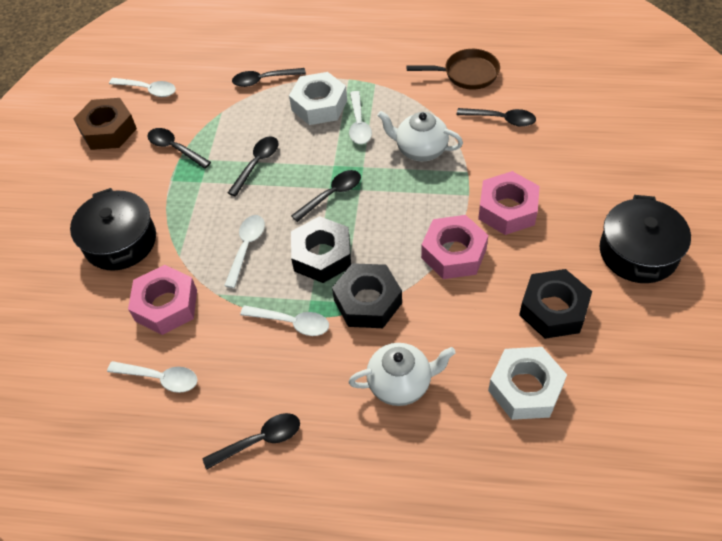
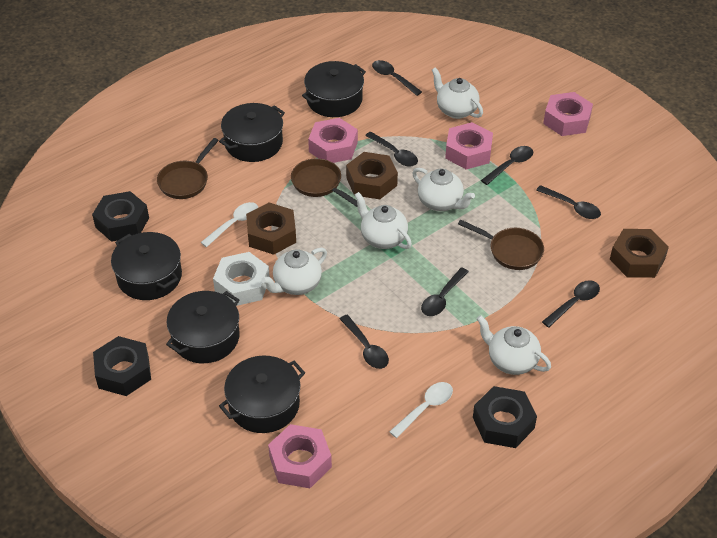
black pot: [70,188,156,271] [600,195,691,283] = 2 -> [111,232,182,300] [166,291,240,363] [219,103,285,162] [219,356,305,433] [302,61,366,117] = 5
black spoon: [147,128,211,169] [202,413,300,470] [228,136,279,197] [232,68,306,87] [291,170,361,222] [456,108,536,127] = 6 -> [340,315,389,369] [365,132,418,167] [372,60,422,96] [421,267,469,316] [481,146,533,185] [536,185,601,219] [542,280,600,328] = 7
brown nut: [73,98,137,150] = 1 -> [246,203,296,255] [346,152,398,199] [610,229,669,278] = 3
brown pan: [407,49,500,90] = 1 -> [157,138,219,199] [291,158,357,207] [458,219,544,270] = 3
pink nut: [128,265,197,335] [421,215,488,279] [478,171,540,235] = 3 -> [268,424,332,488] [308,118,358,163] [445,122,493,170] [543,92,593,136] = 4
white nut: [289,72,347,125] [488,347,567,420] = 2 -> [213,252,270,306] = 1
white spoon: [107,361,198,393] [109,78,176,97] [224,215,265,288] [240,305,329,336] [349,91,372,144] = 5 -> [200,202,258,247] [389,382,453,438] = 2
white teapot: [349,343,456,406] [377,111,463,161] = 2 -> [261,248,327,295] [355,192,412,249] [412,168,475,211] [432,67,483,119] [477,315,551,375] = 5

